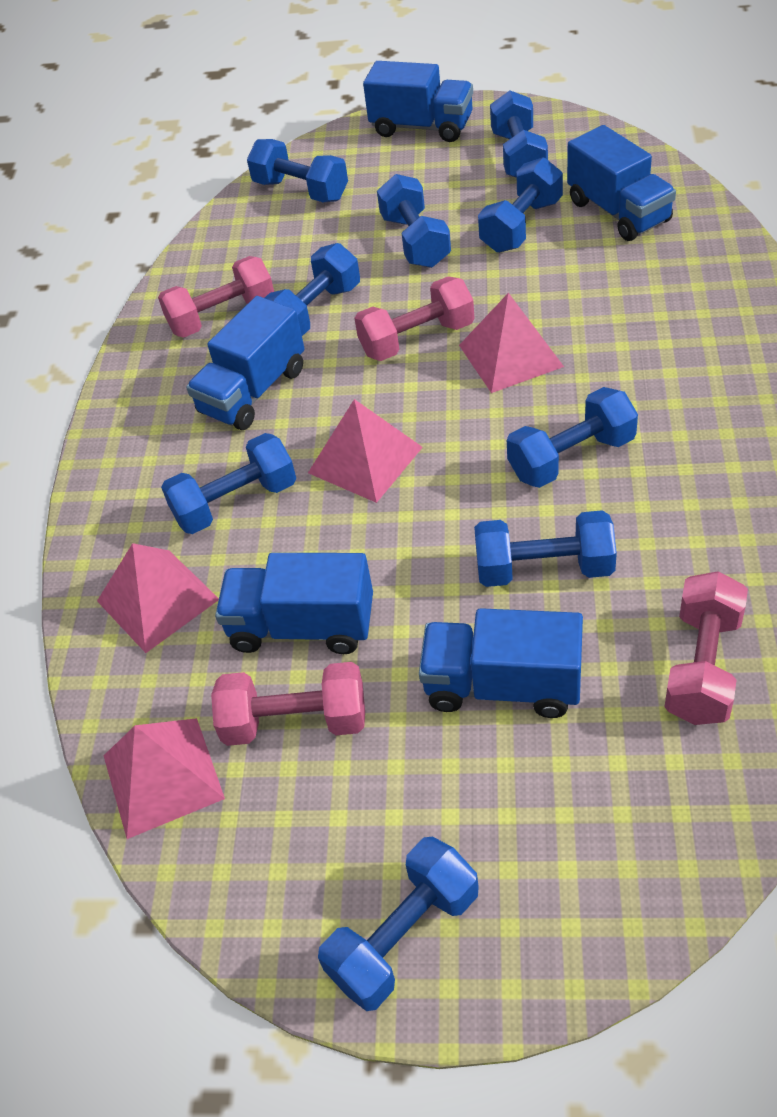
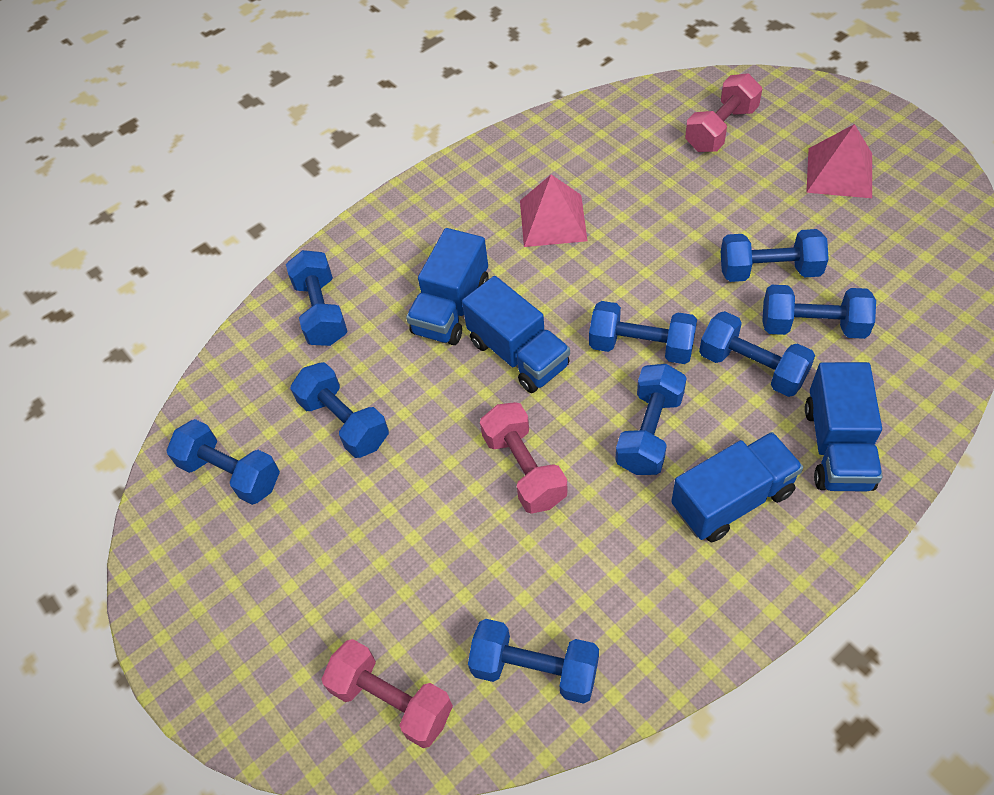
blue truck: [186,296,304,430] [215,553,373,654] [363,61,473,142] [419,608,583,718] [567,125,676,241] = 5 -> [406,228,488,345] [462,276,570,393] [671,432,803,542] [805,362,883,492] = 4
pink dumbbell: [158,256,274,338] [211,662,365,746] [354,276,474,361] [665,571,748,725] = 4 -> [321,639,453,748] [480,402,568,514] [685,73,762,152] = 3
pink pyramid: [97,543,219,653] [104,718,225,839] [308,399,423,503] [459,293,564,393] = 4 -> [520,175,588,247] [806,124,872,198] = 2

